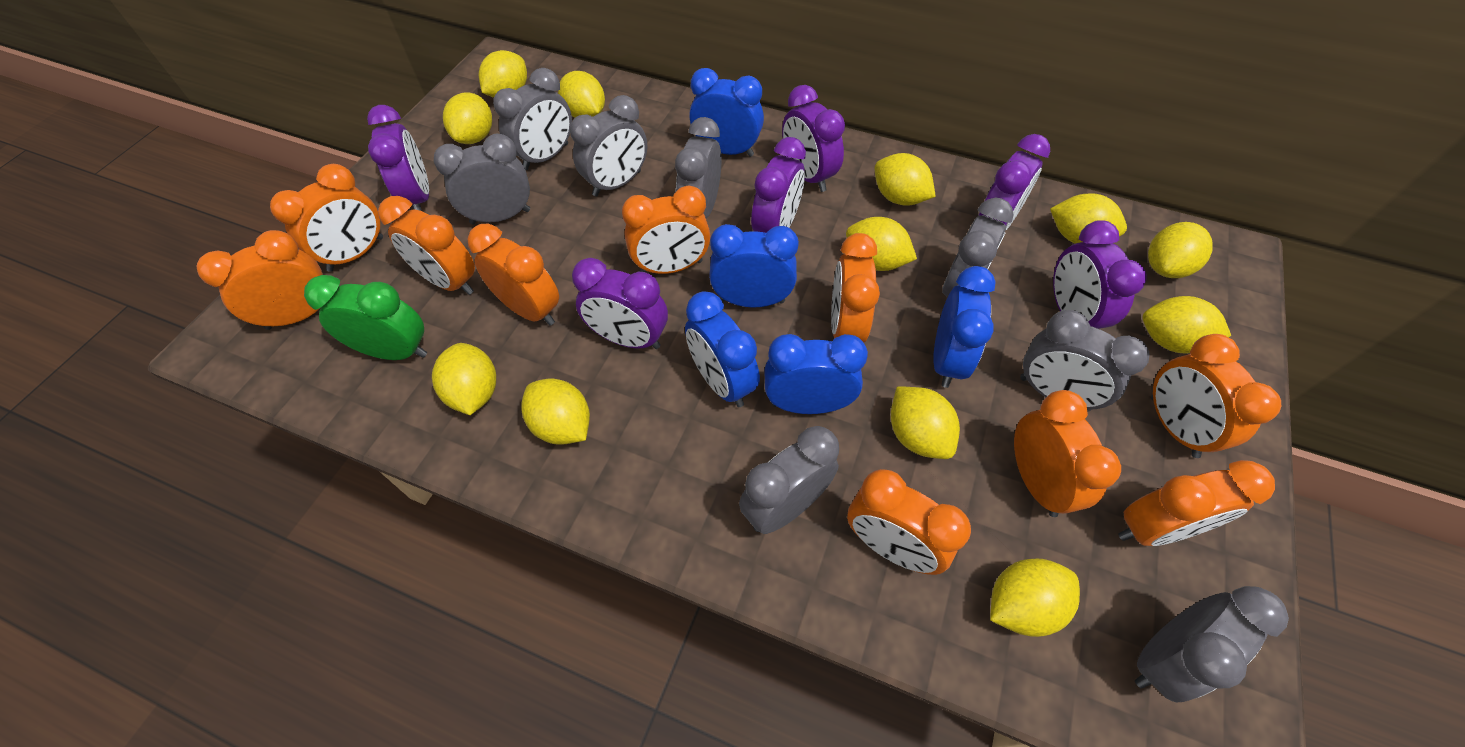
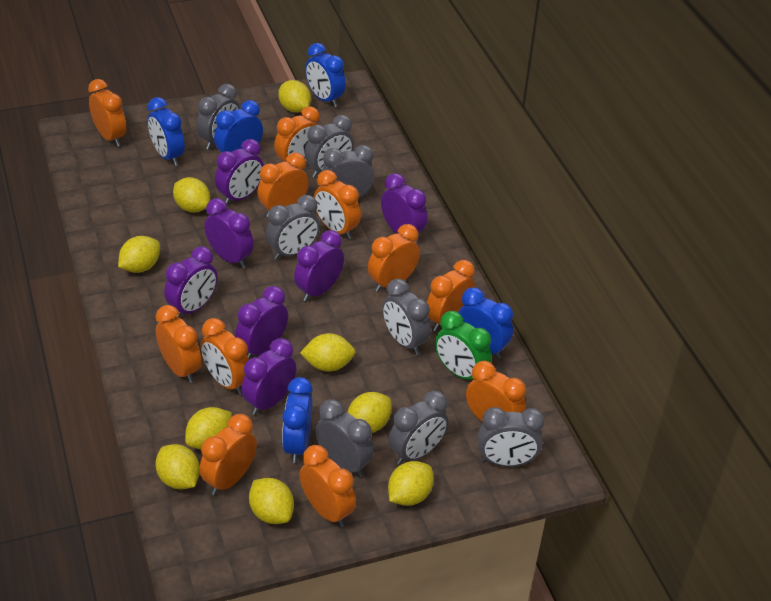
orange clock: [197,230,323,330] [270,164,383,272] [378,196,475,295] [468,224,559,326] [622,185,710,274] [831,233,880,342] [847,469,971,575] [1014,390,1121,517] [1118,460,1275,546] [1151,334,1281,458] = 10 -> [88,79,126,147] [156,305,202,383] [199,414,257,495] [200,318,249,395] [257,153,308,217] [274,106,320,162] [300,445,356,527] [314,170,361,239] [368,224,420,292] [427,260,475,332] [466,361,526,423] = 11
purple clock: [367,105,429,211] [572,258,668,349] [751,137,806,233] [782,85,845,192] [978,134,1050,230] [1053,220,1147,329] = 6 -> [164,246,217,317] [204,198,254,268] [215,139,264,205] [235,286,288,359] [241,338,296,415] [294,230,344,302] [381,173,427,243] = 7
yellow lemon: [432,343,496,415] [443,92,492,144] [479,50,527,98] [521,379,590,445] [558,71,605,118] [846,217,917,271] [875,153,936,206] [891,386,960,459] [990,559,1080,637] [1050,193,1127,244] [1142,296,1231,353] [1148,222,1213,278] = 12 -> [118,236,160,273] [155,444,200,490] [173,177,210,213] [185,407,232,450] [249,478,294,524] [278,80,311,113] [300,333,355,372] [348,392,391,433] [388,461,434,506] = 9

